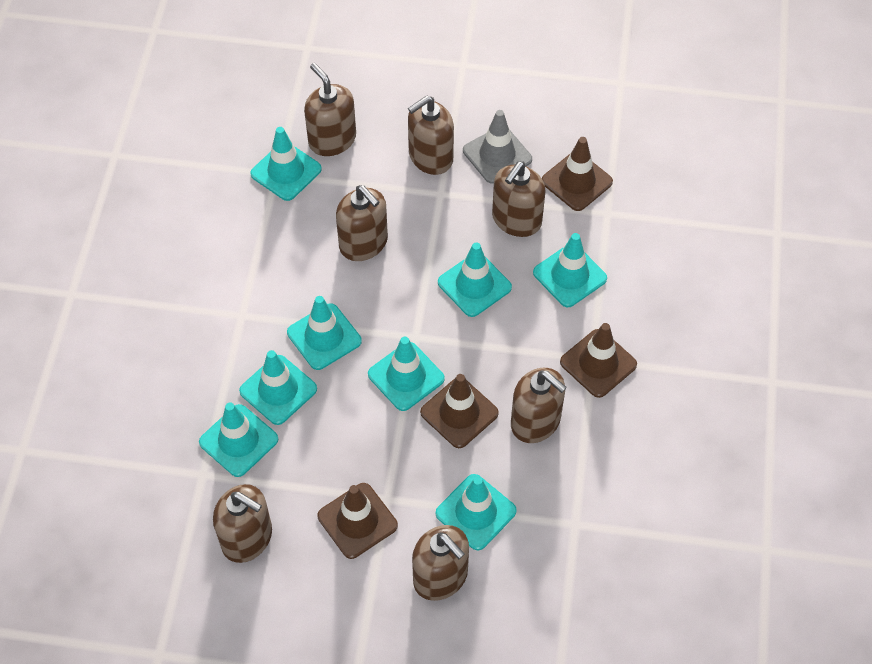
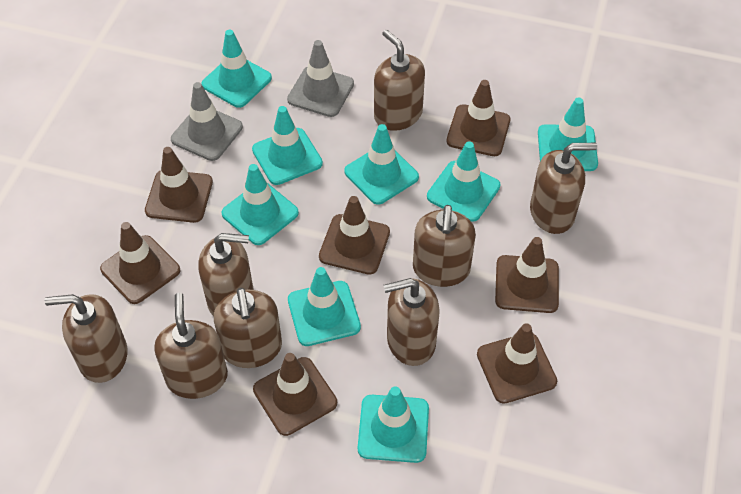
brown soap dispenser: [213,484,272,563] [304,63,356,156] [336,185,388,261] [408,96,454,175] [412,525,469,601] [492,161,546,237] [511,368,567,443] = 7 -> [45,294,128,383] [154,293,228,399] [198,233,254,316] [214,288,282,368] [374,30,425,131] [384,278,440,366] [413,205,476,287] [530,143,597,234] = 8
brown traffic cone: [318,483,398,559] [420,374,499,448] [542,137,613,211] [560,323,637,398] = 4 -> [100,222,180,304] [145,147,213,223] [253,353,337,436] [319,196,390,275] [446,80,510,156] [477,323,557,404] [495,237,559,313] = 7
grey traffic cone: [463,110,532,184] = 1 -> [171,82,243,161] [287,40,354,117] = 2

